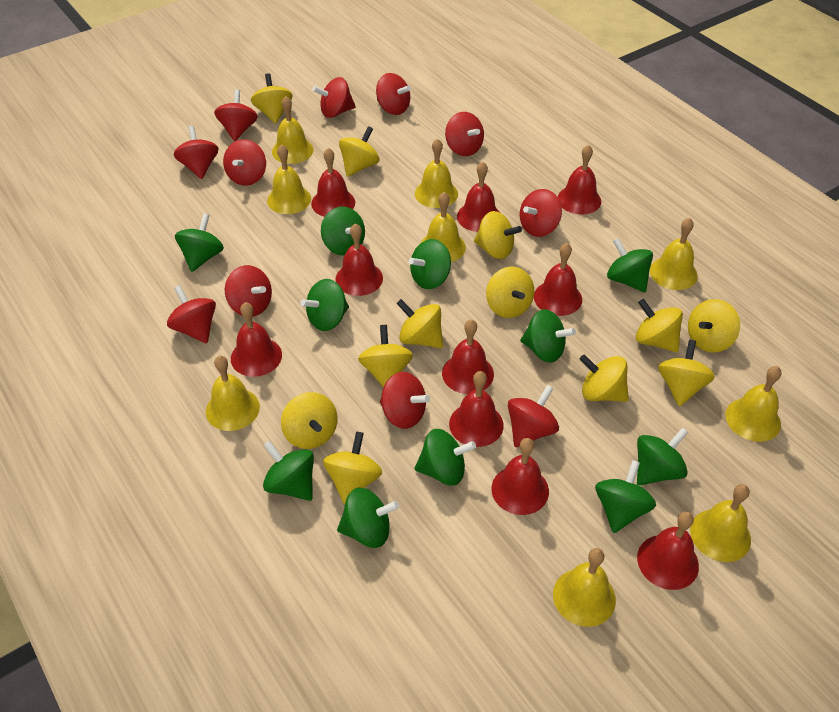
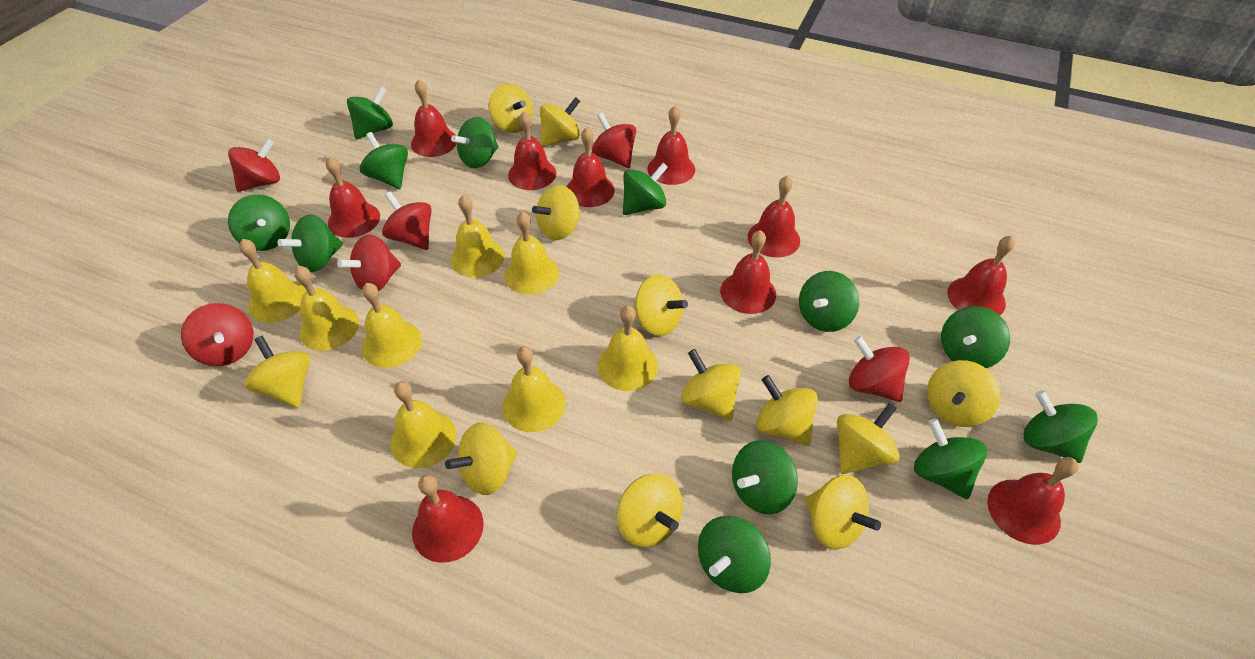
green spinning top: [175,213,224,272] [263,441,314,501] [301,279,349,331] [321,207,365,256] [337,488,399,548] [409,239,451,289] [415,429,476,486] [520,309,576,363] [595,460,656,533] [607,238,653,292] [637,428,688,485] = 11 -> [228,195,290,251] [278,214,343,272] [347,87,393,139] [360,132,408,189] [451,117,498,168] [623,163,668,215] [698,516,771,593] [732,440,798,514] [799,271,859,332] [914,419,987,499] [941,306,1010,368] [1023,390,1098,463] = 12
red spinning top: [167,285,216,343] [174,126,219,179] [214,90,258,141] [223,140,266,186] [225,265,272,317] [313,77,356,118] [376,73,411,115] [380,372,430,429] [445,112,484,156] [508,385,559,447] [520,189,562,237] = 11 -> [181,303,254,366] [228,139,280,192] [337,235,401,291] [382,191,432,250] [592,113,636,168] [849,336,910,402] = 6
yellow bell: [206,356,260,431] [267,144,311,214] [272,96,314,164] [415,138,458,208] [421,192,466,262] [553,548,616,627] [650,218,698,290] [690,484,751,562] [725,366,782,442] = 9 -> [239,239,306,323] [294,266,359,351] [362,283,422,368] [391,381,457,468] [451,195,505,277] [502,346,566,432] [504,211,559,295] [598,306,658,391] = 8

